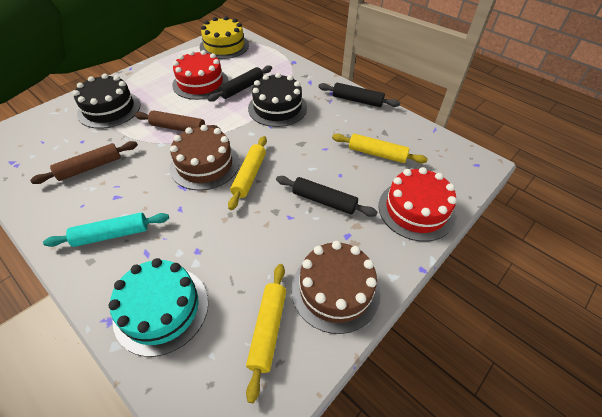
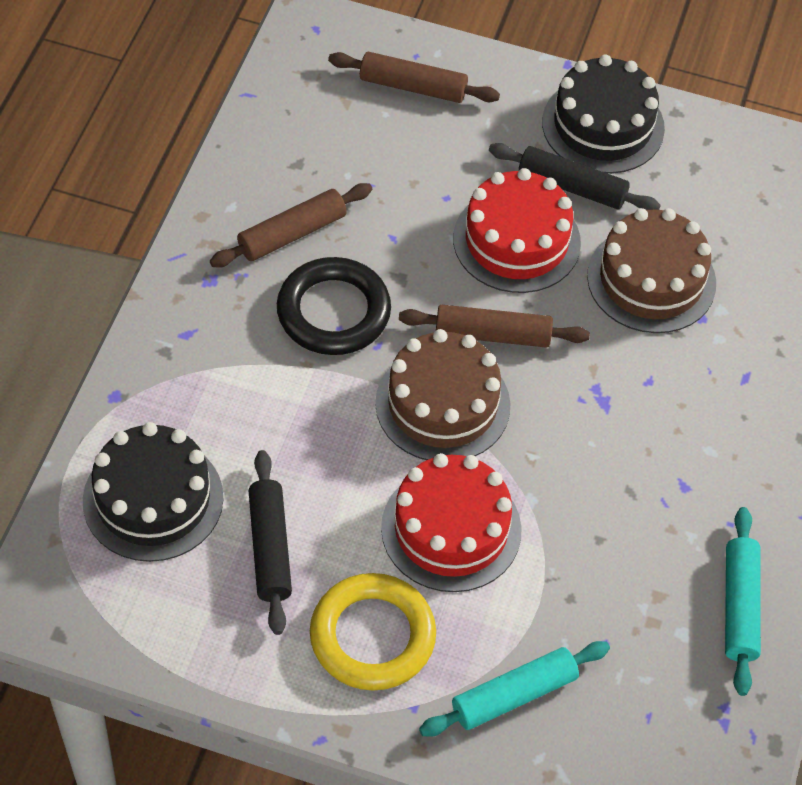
black ring: none = 0 -> [277,257,391,355] = 1
black rolling pin: [208,65,272,102] [276,176,377,217] [318,83,400,107] = 3 -> [249,450,292,635] [489,143,661,210] = 2
brown rolling pin: [30,141,138,184] [135,110,220,132] = 2 -> [210,183,372,267] [328,52,500,103] [399,305,590,348] = 3
turquoise cake: [108,258,208,357] = 1 -> none = 0
turquoise rolling pin: [43,213,169,247] = 1 -> [419,641,610,737] [725,507,761,696] = 2
yellow cake: [200,16,249,59] = 1 -> none = 0
yellow ring: none = 0 -> [310,573,436,691] = 1
yellow rolling pin: [228,136,267,210] [246,264,286,403] [332,134,428,164] = 3 -> none = 0

